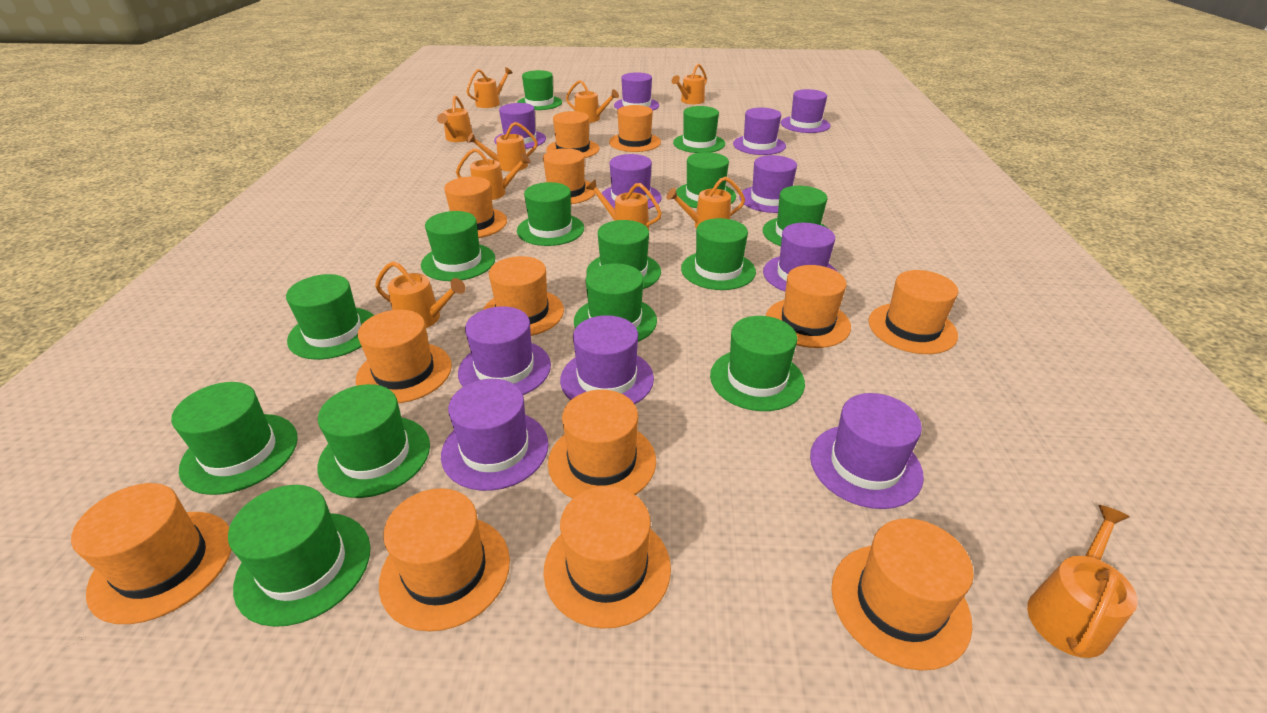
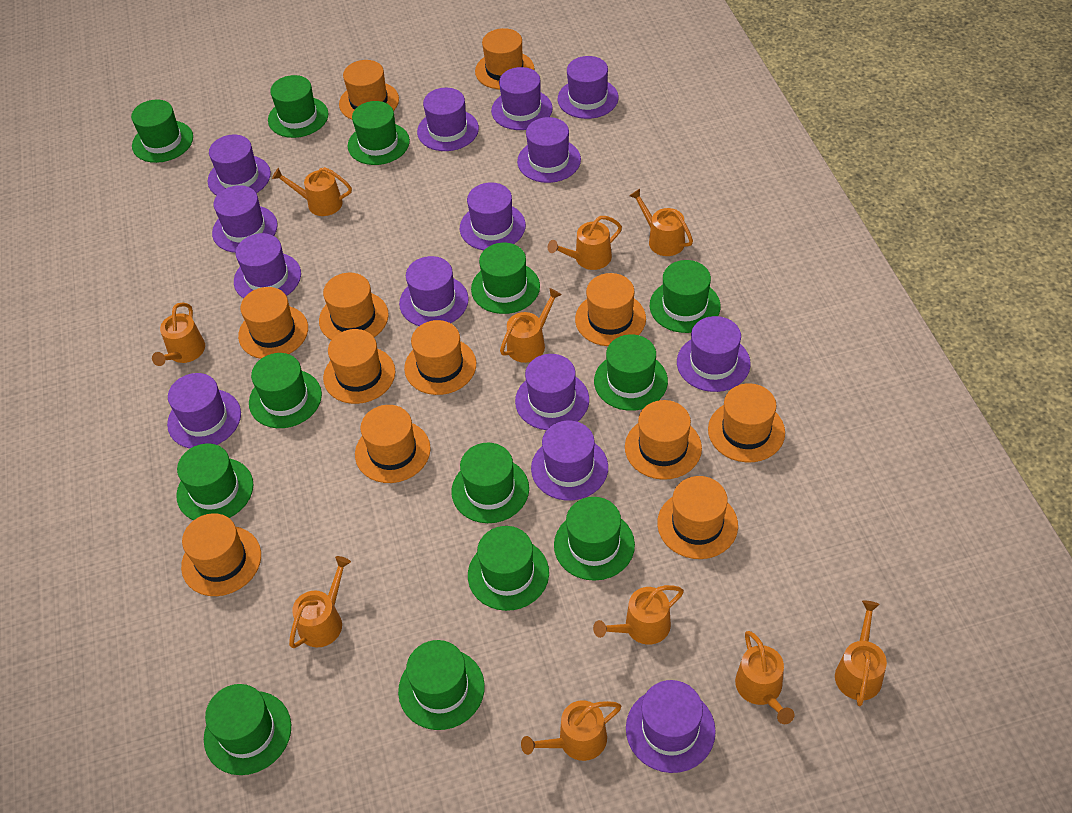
green hat: [171,382,298,495] [228,485,370,627] [286,274,374,360] [317,384,430,498] [421,211,495,281] [517,70,562,110] [517,182,584,246] [574,263,657,342] [586,220,661,289] [673,106,725,153] [676,152,736,208] [681,218,756,290] [710,316,805,411] [763,186,827,246] = 14 -> [131,99,193,163] [176,443,253,520] [204,684,291,775] [249,353,322,428] [268,75,329,138] [348,101,410,165] [398,640,485,730] [451,443,529,523] [468,526,549,611] [471,243,540,314] [554,497,635,581] [594,334,668,411] [650,260,721,333] = 13
orange hat: [71,483,232,624] [355,310,452,403] [379,488,510,631] [444,177,507,238] [483,256,564,336] [543,148,595,204] [544,486,671,629] [546,111,599,158] [548,390,656,499] [609,105,661,152] [766,265,851,348] [831,518,974,671] [869,270,958,354] = 13 -> [181,513,261,596] [238,287,308,359] [319,273,389,340] [323,329,395,404] [339,60,399,120] [355,405,431,483] [404,320,476,395] [475,28,534,89] [575,273,646,346] [625,400,702,480] [657,476,738,559] [708,383,785,462] = 12
purple hat: [441,379,549,491] [458,306,551,395] [494,103,546,149] [560,315,654,404] [602,154,662,209] [614,72,659,110] [733,108,786,155] [739,155,797,213] [763,223,838,291] [781,89,830,133] [810,393,924,509] = 11 -> [167,373,241,448] [208,135,271,196] [212,185,278,253] [234,233,301,298] [399,256,469,326] [417,88,479,151] [460,182,526,250] [491,67,553,130] [515,354,589,430] [517,117,581,183] [531,420,608,501] [558,56,619,119] [626,680,716,773] [677,316,751,392] = 14

